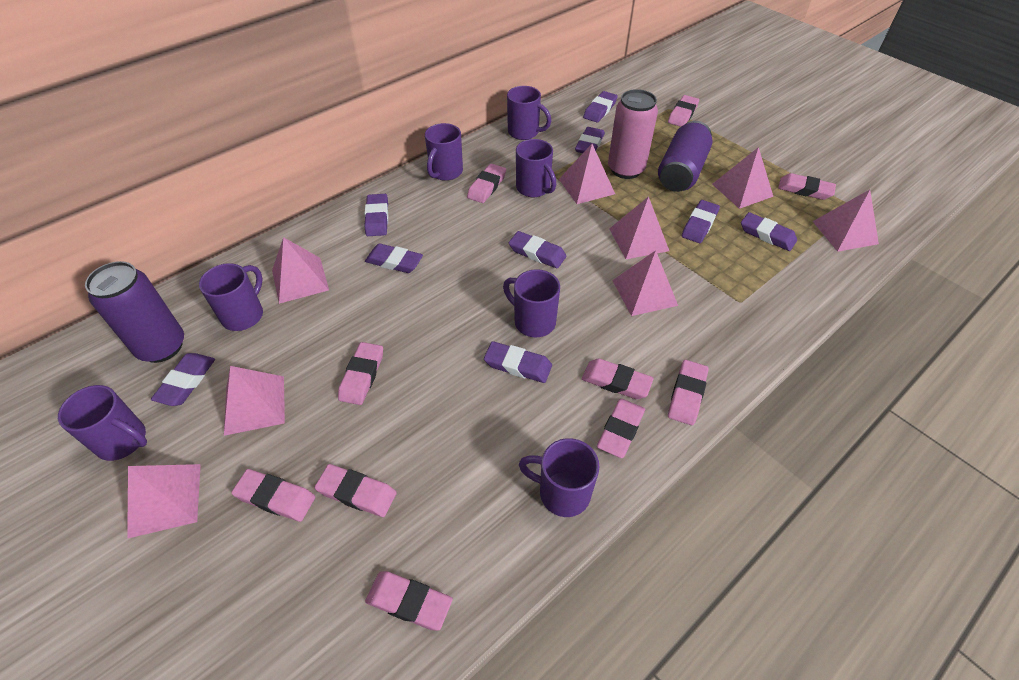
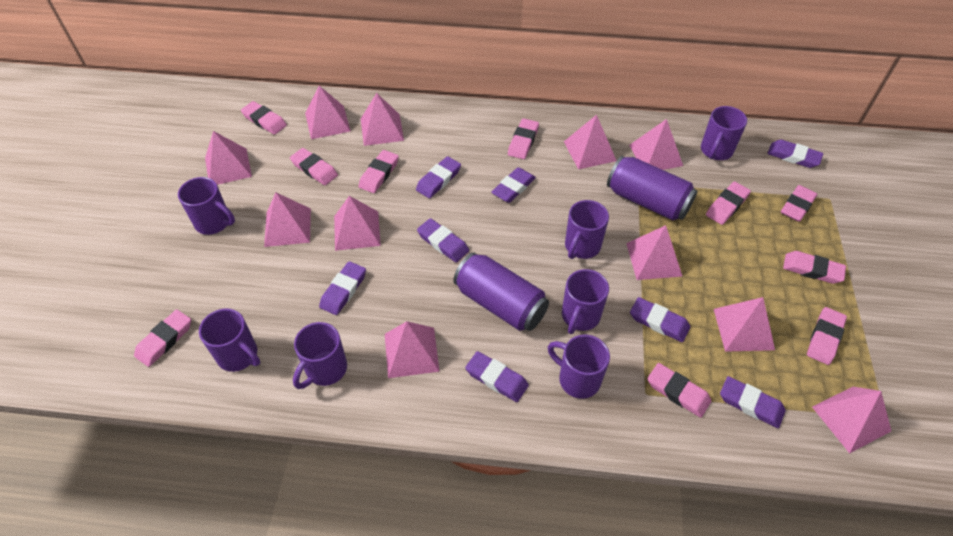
pink can: [608,89,658,179] = 1 -> none = 0
pink pyramid: [127,464,201,539] [224,366,285,436] [272,237,329,304] [559,144,615,204] [609,196,669,259] [612,250,678,316] [712,147,773,209] [812,190,879,252] = 8 -> [205,131,252,185] [264,193,311,247] [305,86,351,139] [334,196,381,251] [361,93,404,146] [385,321,440,378] [564,115,617,169] [626,225,682,280] [629,119,683,170] [714,297,775,352] [812,387,891,453] = 11
purple eraser: [151,353,215,406] [364,194,388,236] [365,243,423,273] [484,341,552,383] [509,231,566,269] [575,127,605,153] [583,91,618,123] [682,200,720,243] [741,212,797,251] = 9 -> [319,261,366,315] [416,156,461,198] [417,218,469,262] [465,351,529,402] [491,167,536,203] [630,297,690,342] [720,376,785,428] [768,139,823,168] = 8

